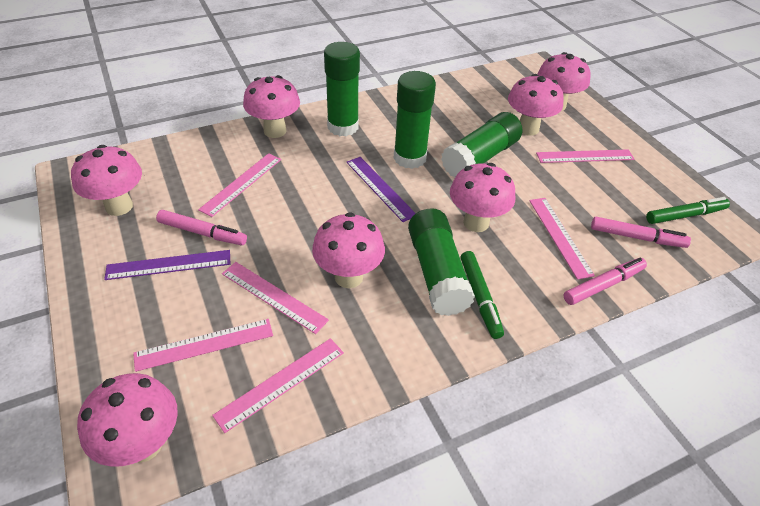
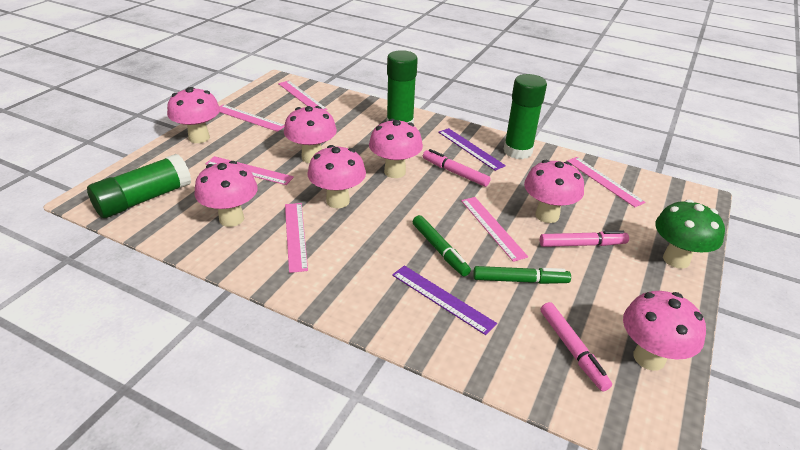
green glue stick: [324,42,360,136] [393,71,436,169] [408,208,475,316] [441,112,522,178] = 4 -> [87,154,191,218] [387,50,418,124] [503,74,547,159] = 3
green mushroom: none = 0 -> [655,199,725,269] = 1

